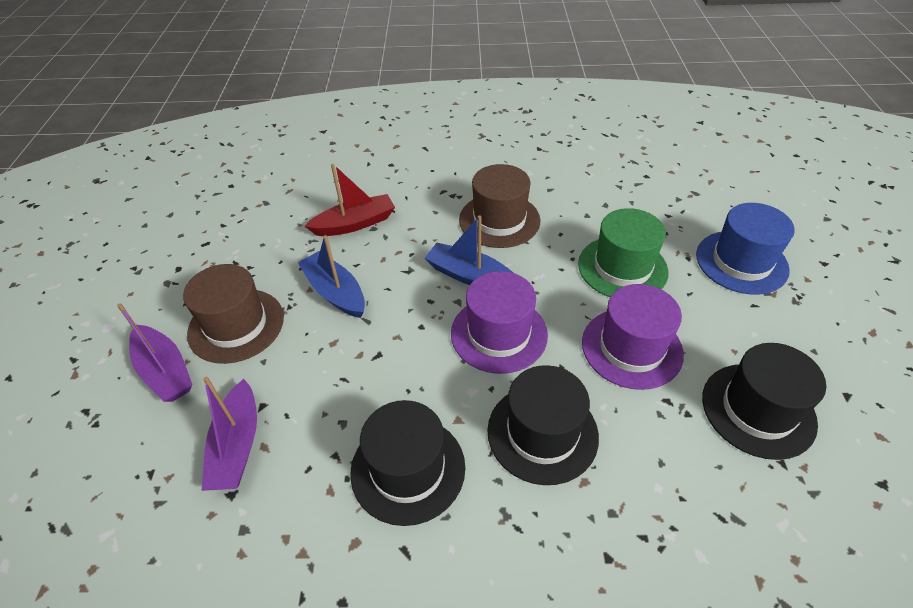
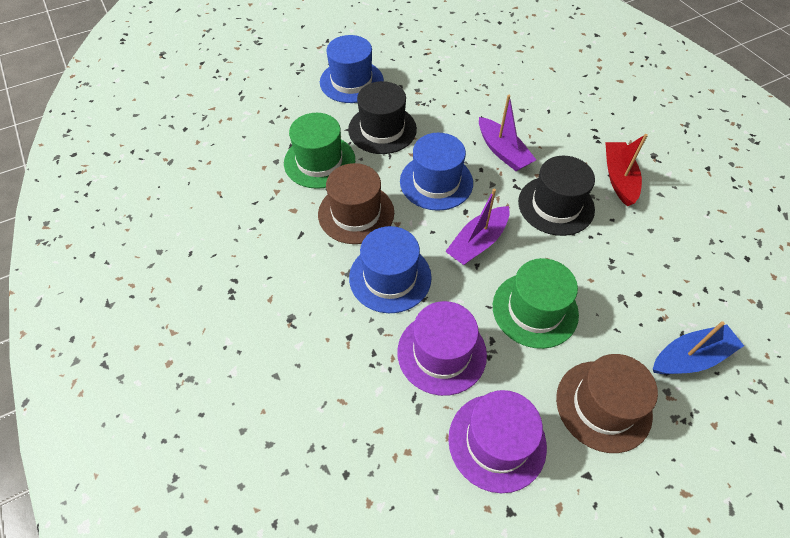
black hat: [350,400,465,526] [487,365,599,485] [702,343,826,460] = 3 -> [348,81,417,154] [518,156,595,236] = 2
blue boat: [298,235,365,318] [425,216,513,285] = 2 -> [653,321,744,374] = 1
blue hat: [696,203,795,294] = 1 -> [320,35,384,103] [349,226,432,313] [400,133,473,211] = 3
green hat: [578,208,669,297] = 1 -> [284,113,355,189] [493,258,579,349] = 2

